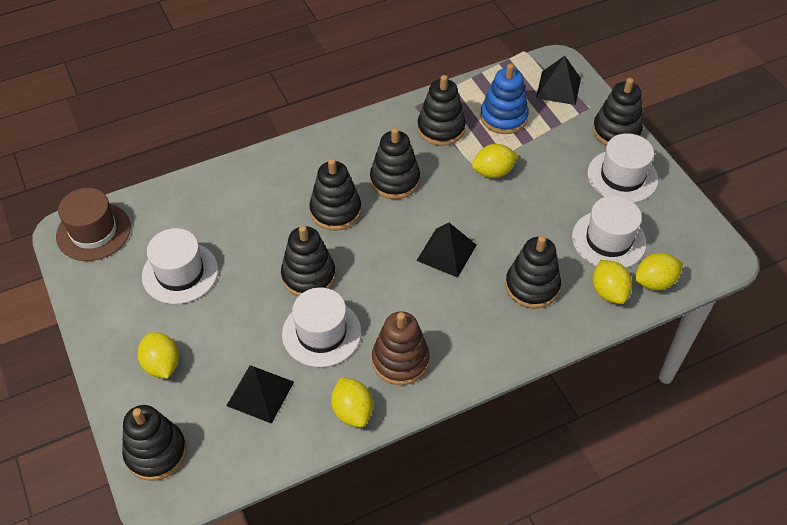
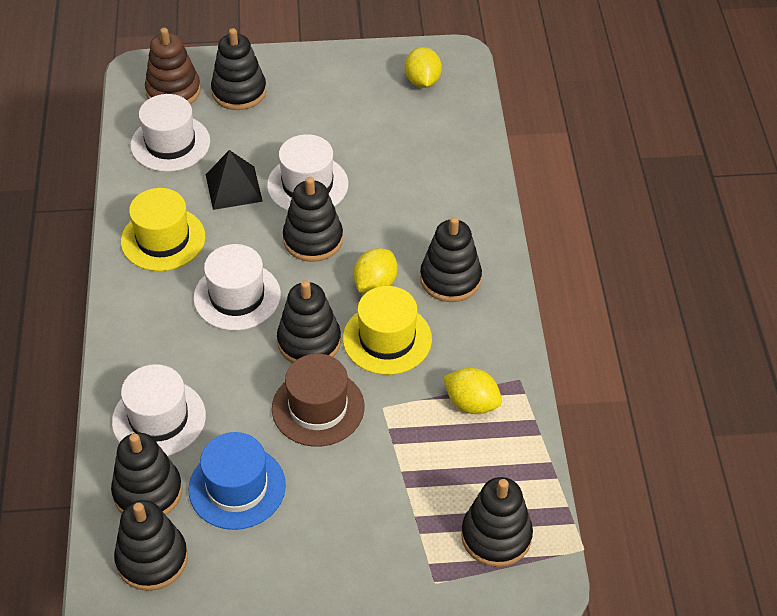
black pyramid: [226,365,294,424] [416,223,476,278] [536,56,581,105] = 3 -> [206,150,263,210] = 1
blue hat: none = 0 -> [189,432,286,530] = 1
blue stacking toy: [480,64,529,134] = 1 -> none = 0
yellow hat: none = 0 -> [121,188,205,271] [343,286,432,375] = 2
yellow lemon: [138,332,179,379] [331,377,373,427] [472,144,519,178] [592,260,632,304] [635,253,683,290] = 5 -> [353,248,398,293] [405,47,442,88] [443,368,502,414] = 3

